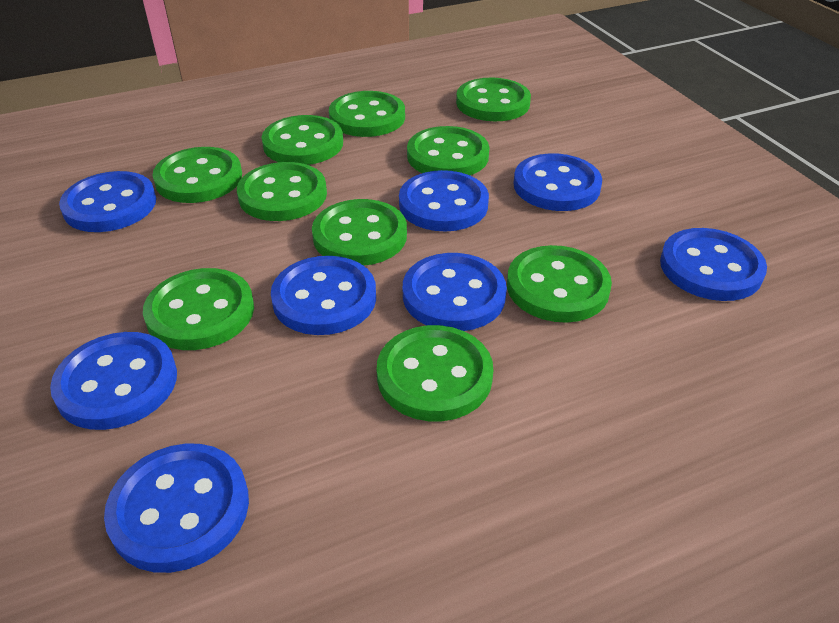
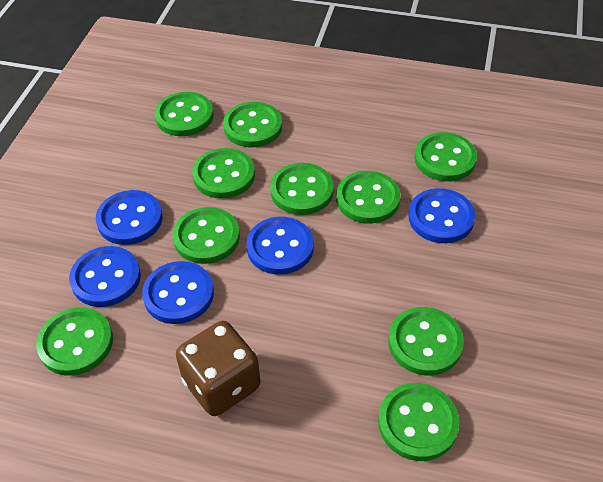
blue button: [50,332,177,430] [59,171,156,232] [104,444,249,573] [271,256,376,335] [399,170,489,232] [403,253,507,331] [514,153,602,211] [660,228,767,301] = 8 -> [69,246,141,307] [96,190,162,245] [142,261,214,324] [246,217,314,275] [409,188,475,243] = 5
brown dice: none = 0 -> [176,321,260,416] = 1

